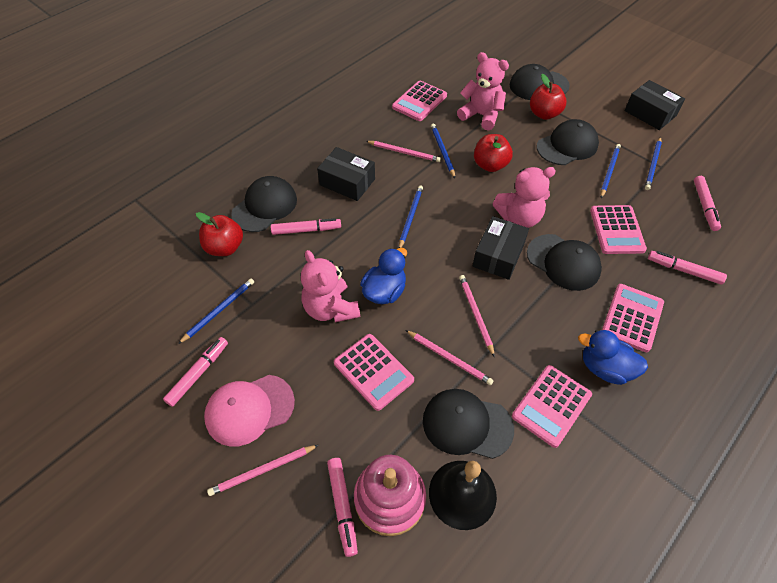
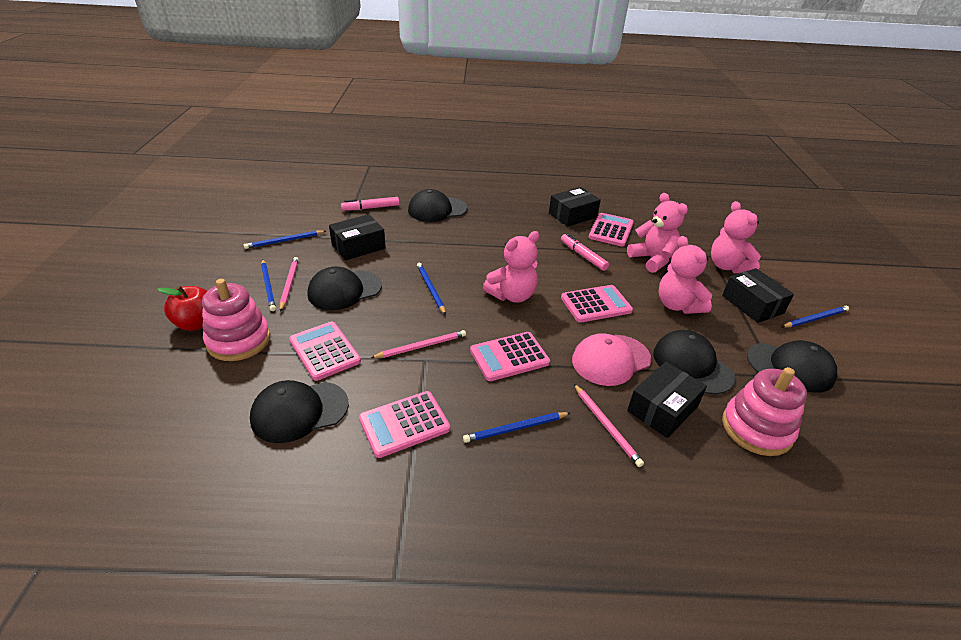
black bell: [429,461,497,530] = 1 -> none = 0
black box: [317,147,375,201] [473,216,529,280] [625,80,685,130] = 3 -> [329,214,386,260] [549,187,601,227] [627,362,707,438] [722,268,794,323] = 4
blue duck: [360,248,407,304] [578,330,648,385] = 2 -> none = 0
pink marker: [163,337,228,407] [271,218,341,235] [327,458,358,557] [648,251,727,285] [694,176,721,231] = 5 -> [341,197,399,211] [561,233,609,271] = 2
pink pencil: [207,445,318,496] [366,141,441,162] [405,330,494,385] [459,275,495,357] = 4 -> [280,257,299,312] [371,330,466,358] [574,384,644,467] = 3
pink stacking toy: [354,455,426,536] = 1 -> [202,279,270,361] [722,367,807,456] = 2
pink teddy bear: [301,250,360,322] [457,52,509,131] [493,167,556,228] = 3 -> [483,231,539,303] [627,193,688,273] [658,236,712,314] [711,201,761,273] = 4
red apple: [196,212,243,256] [474,134,513,172] [530,74,567,120] = 3 -> [157,286,207,331] = 1

